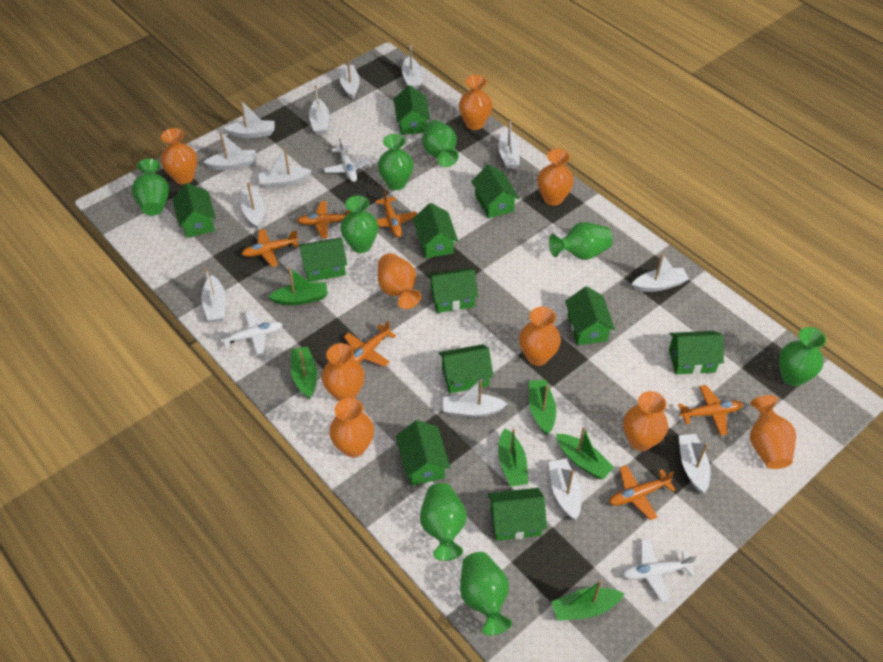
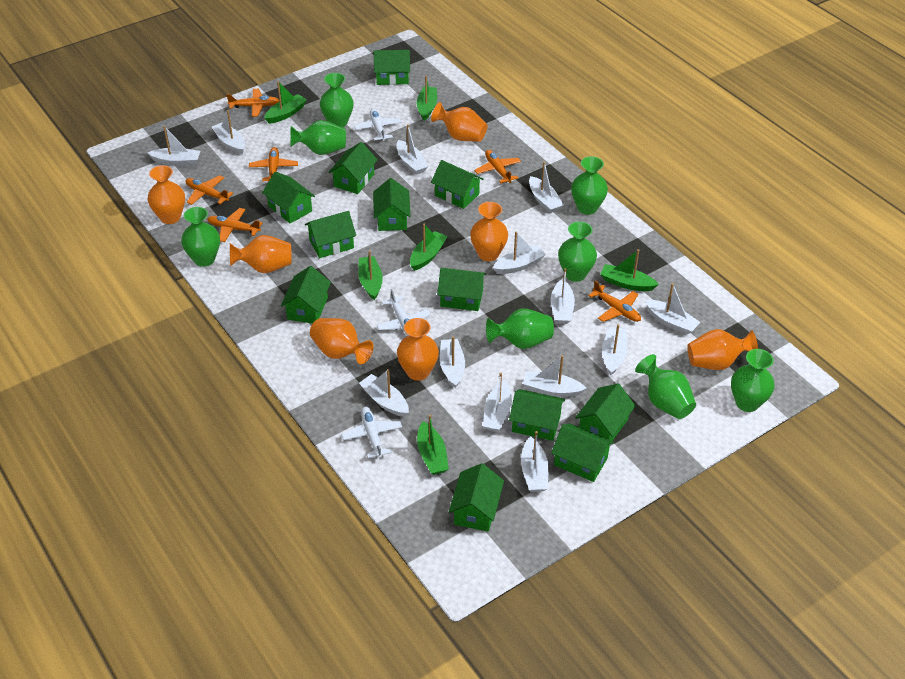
green house: [172,183,216,238] [299,238,347,282] [393,85,430,135] [396,420,450,486] [413,203,458,258] [428,268,478,313] [439,344,493,394] [471,164,519,218] [488,488,547,541] [565,286,615,345] [669,331,724,375] = 11 -> [262,171,315,223] [281,266,331,324] [305,211,356,258] [328,142,378,194] [373,178,411,231] [374,50,410,85] [431,160,483,209] [437,268,486,311] [449,463,504,532] [509,389,565,441] [551,424,614,482] [575,383,636,441] = 12
orange vase: [161,128,197,184] [322,343,365,401] [329,398,374,458] [378,253,421,309] [459,75,492,130] [519,307,561,366] [537,149,574,206] [623,391,668,451] [750,395,796,469] = 9 -> [147,165,185,224] [230,235,292,273] [310,318,374,364] [397,318,439,381] [431,102,487,142] [470,202,508,261] [687,329,758,370] = 7

